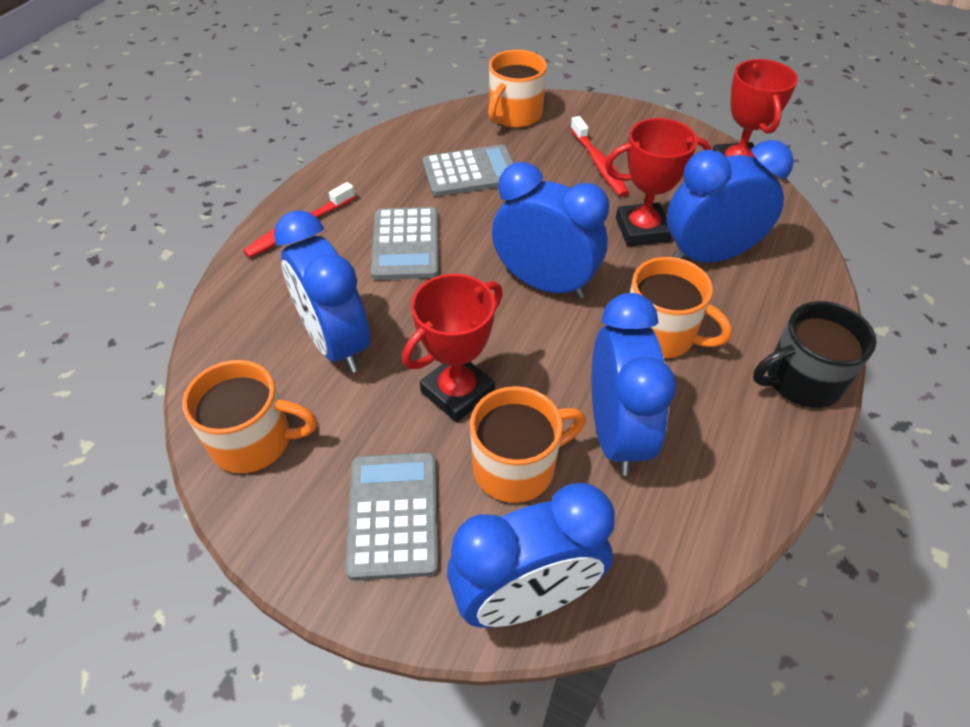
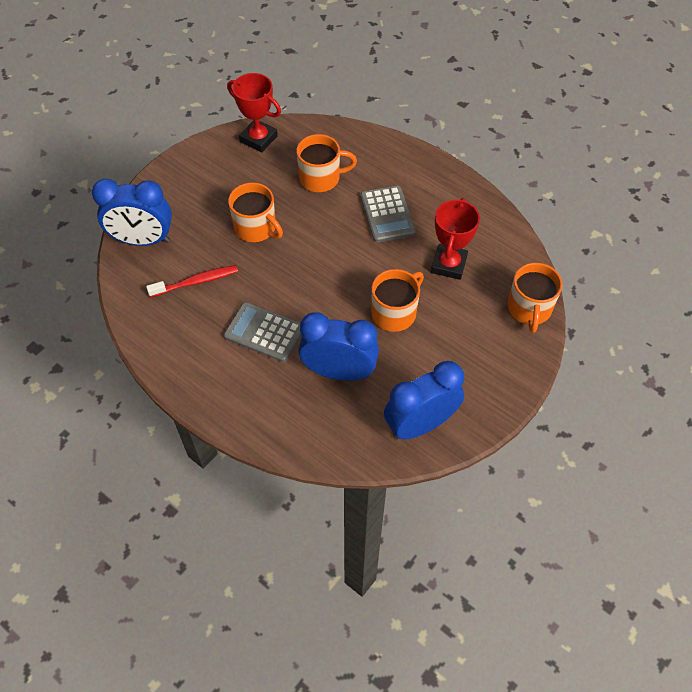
black mug: [753,301,877,408] = 1 -> none = 0
blue clock: [274,210,370,373] [447,483,615,628] [492,162,609,299] [592,293,676,476] [667,140,794,263] = 5 -> [92,179,172,246] [299,312,379,381] [384,361,464,439] = 3
grey calculator: [345,452,438,581] [371,207,439,280] [423,145,514,197] = 3 -> [224,302,301,362] [360,185,415,242] = 2
red toothbrush: [243,182,355,258] [570,116,629,197] = 2 -> [146,265,238,297] = 1
red trophy: [402,274,503,422] [605,118,711,247] [713,59,798,159] = 3 -> [227,73,281,153] [431,198,480,280] = 2

